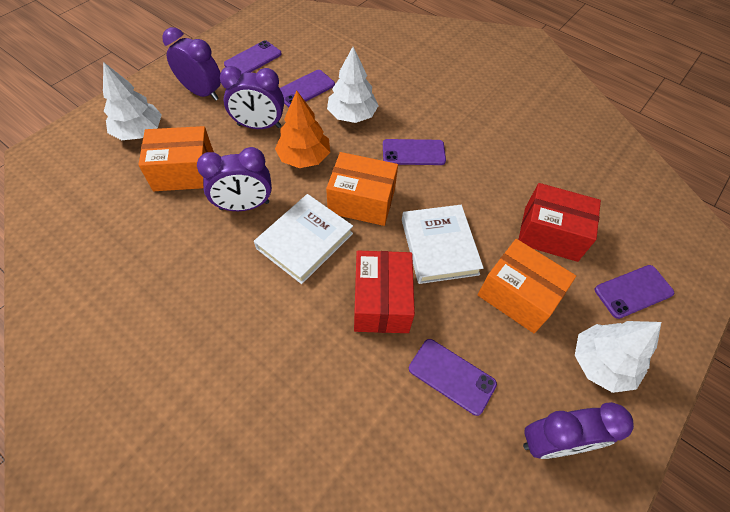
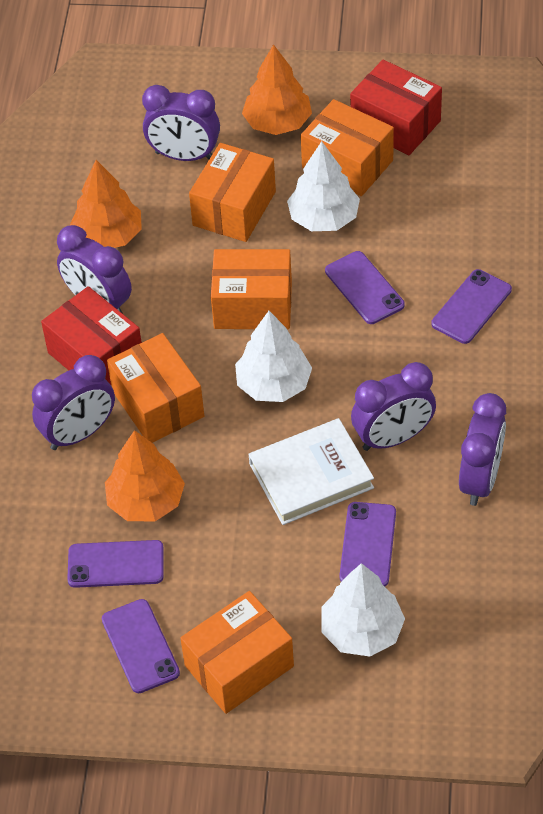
orange box: [138,126,214,191] [326,152,398,226] [478,239,576,333] = 3 -> [107,333,204,443] [180,591,294,714] [189,143,276,242] [211,249,292,329] [301,99,394,196] = 5
orange tree: [275,91,330,168] = 1 -> [69,160,142,248] [105,430,185,522] [242,44,312,135] = 3
purple clock: [162,27,221,101] [197,147,272,211] [220,66,284,129] [523,402,634,459] = 4 -> [32,355,115,450] [57,225,132,315] [142,85,220,161] [351,362,436,451] [459,393,506,506] = 5
white book: [254,194,353,284] [402,205,484,284] = 2 -> [249,418,374,525] = 1

